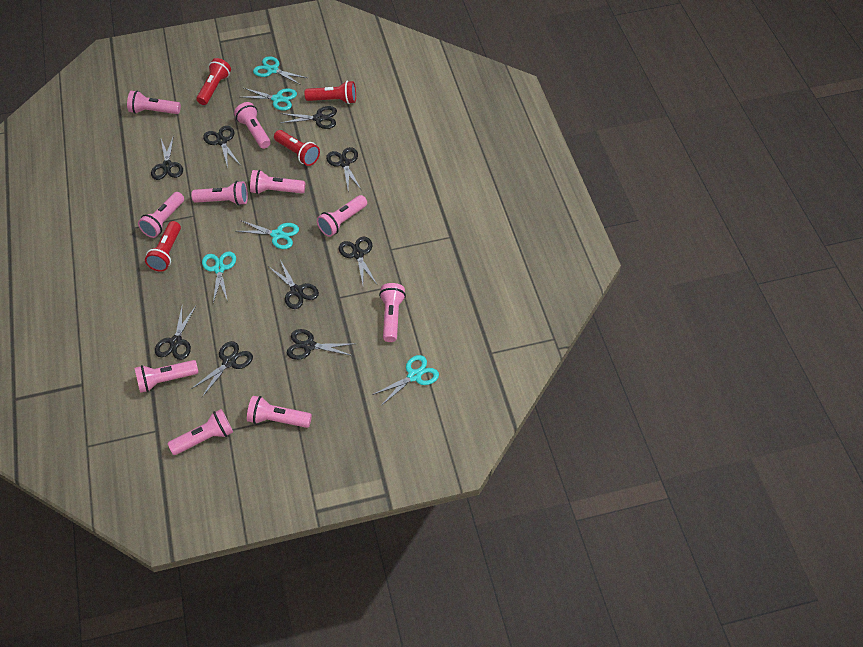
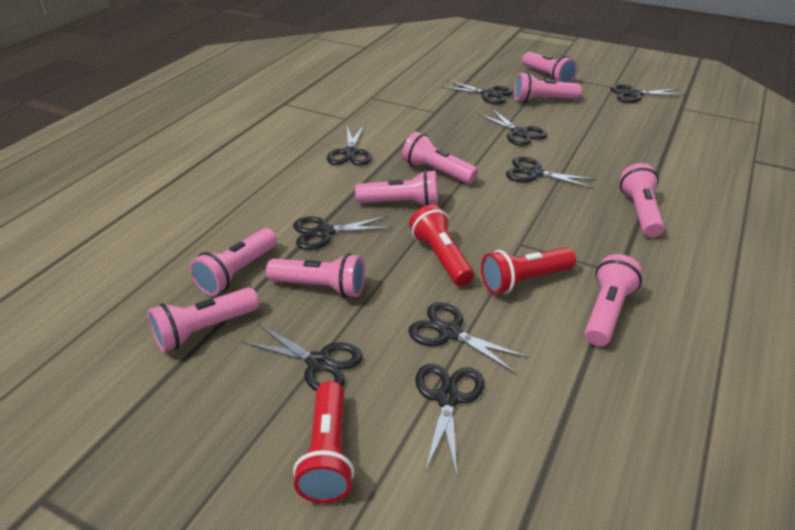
pink flashlight: [127,90,181,114] [135,360,198,393] [138,192,184,238] [168,409,233,455] [191,181,248,205] [234,102,271,149] [247,396,312,428] [250,170,305,194] [317,195,367,237] [379,283,406,342] = 10 -> [148,287,259,352] [189,228,277,296] [266,253,365,298] [355,170,438,206] [402,132,478,184] [514,72,582,102] [522,52,577,83] [585,254,643,346] [620,163,665,237] = 9
red flashlight: [145,221,181,272] [196,58,231,105] [274,130,320,166] [305,81,356,104] = 4 -> [293,381,354,503] [409,205,474,286] [481,248,576,294] = 3
turquoise scissors: [202,251,236,303] [236,220,299,249] [241,88,297,111] [253,56,307,85] [372,355,439,406] = 5 -> none = 0

